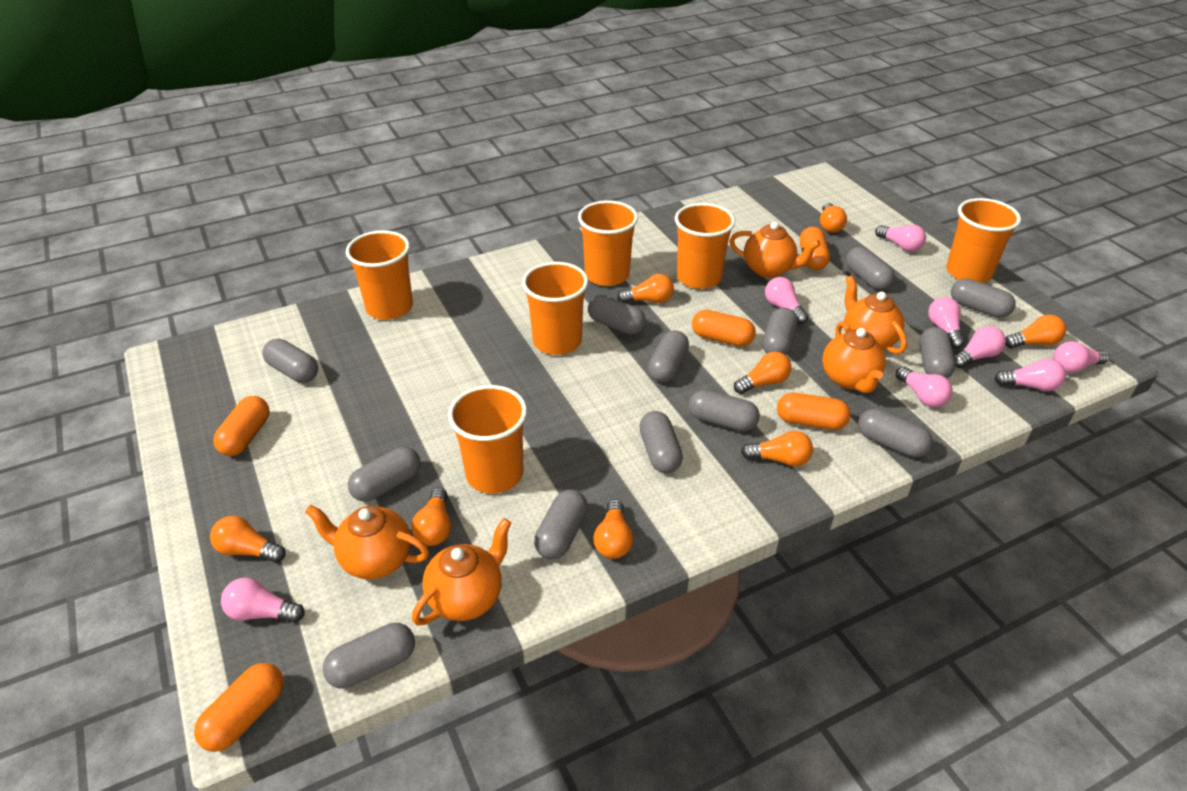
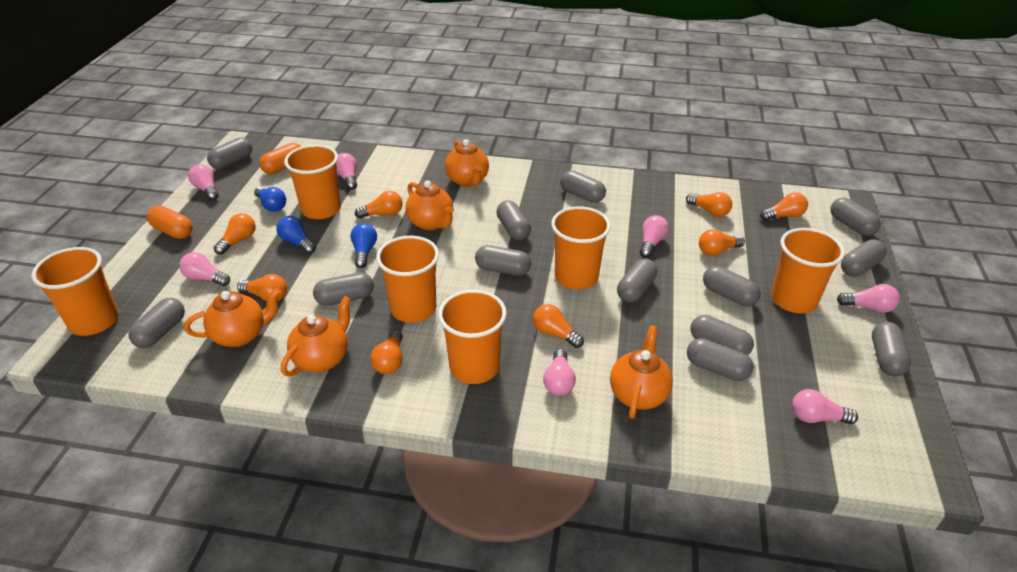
blue light bulb: none = 0 -> [254,187,286,212] [276,216,316,254] [350,223,377,268] = 3
orange capsule: [194,663,284,752] [213,396,269,456] [692,310,756,347] [777,393,851,430] [800,227,830,270] = 5 -> [147,205,193,239] [259,143,301,174] = 2
pink light bulb: [221,578,305,623] [765,277,808,324] [875,225,926,252] [896,366,953,408] [928,297,965,348] [954,326,1006,368] [995,359,1066,391] [1053,341,1110,373] = 8 -> [180,252,230,286] [188,164,219,200] [337,153,357,190] [543,349,576,396] [640,215,669,258] [792,389,858,424] [837,284,900,313] = 7

